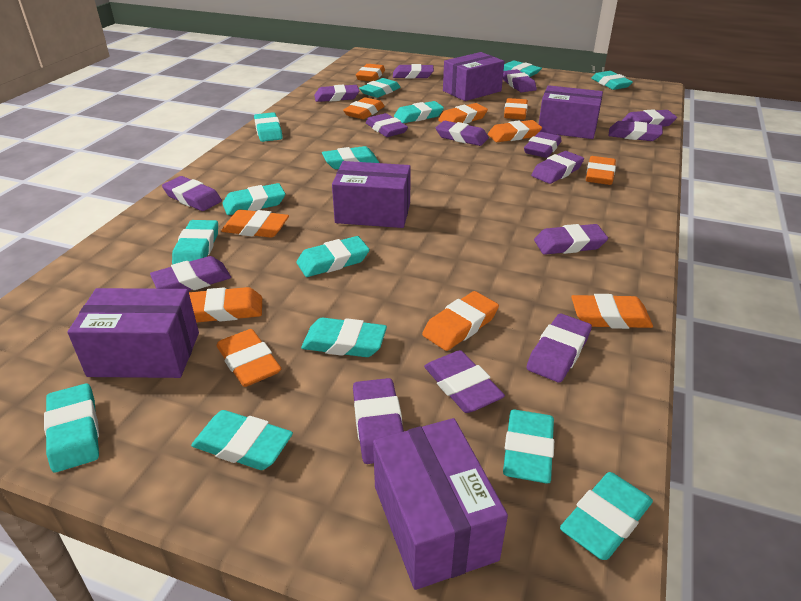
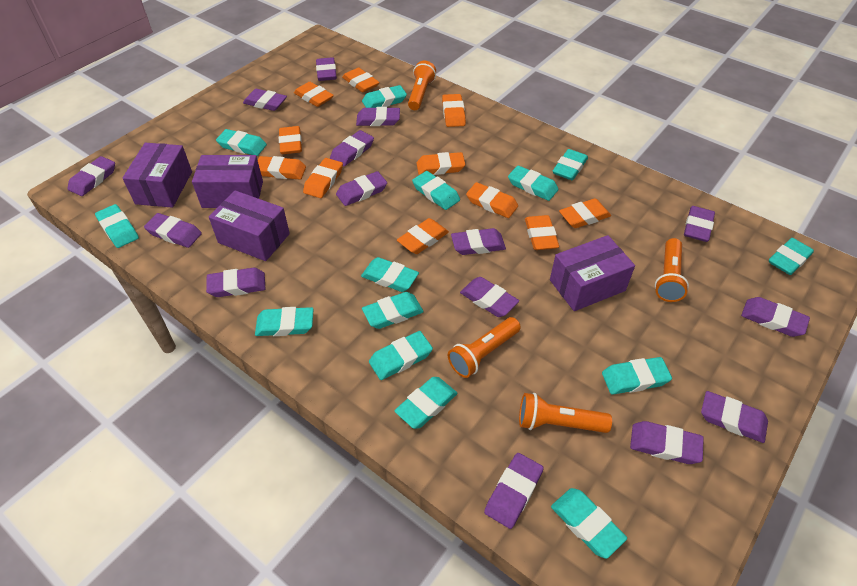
orange flashlight: none = 0 -> [408,61,436,110] [448,317,521,378] [519,393,612,433] [655,238,689,302] = 4
purple box: [68,288,199,378] [332,161,411,228] [373,418,508,590] [443,52,504,101] [539,85,603,139] = 5 -> [122,143,192,208] [192,155,263,208] [209,190,290,261] [550,235,635,311] = 4

